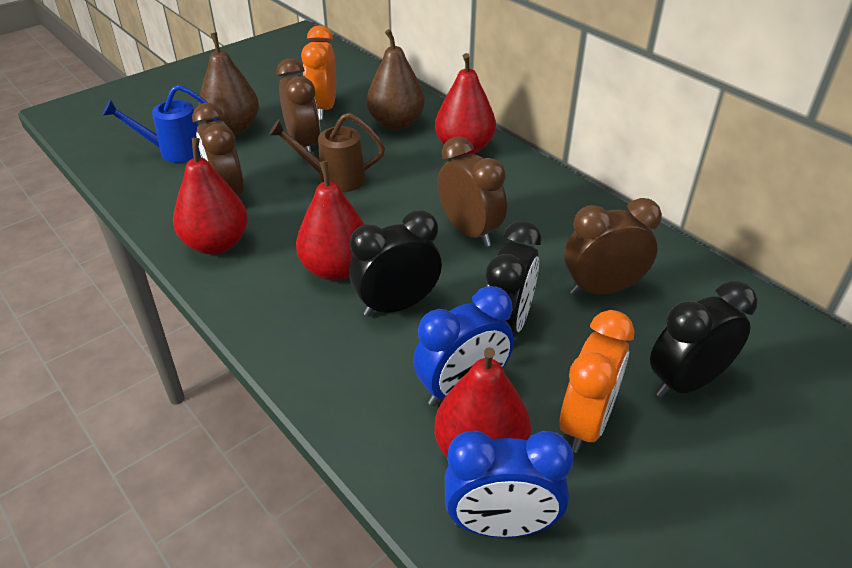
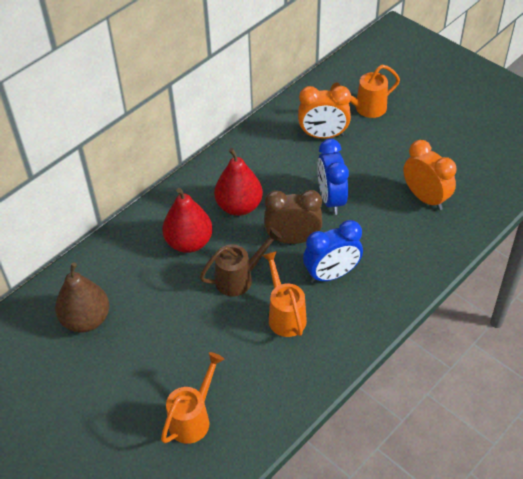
black clock: [349,210,442,317] [486,221,541,338] [650,281,757,398] = 3 -> none = 0
blue watering can: [102,85,219,163] = 1 -> none = 0
brown clock: [192,103,244,196] [276,58,320,153] [437,136,507,247] [564,198,662,296] = 4 -> [264,190,322,244] = 1
brown pear: [199,32,259,135] [367,29,425,130] = 2 -> [55,262,109,333] = 1
orange watering can: none = 0 -> [161,352,224,444] [262,251,307,337] [330,65,400,118] = 3
red pear: [173,138,248,255] [296,161,365,281] [434,347,531,457] [435,53,496,155] = 4 -> [162,188,213,253] [214,148,263,216] = 2

